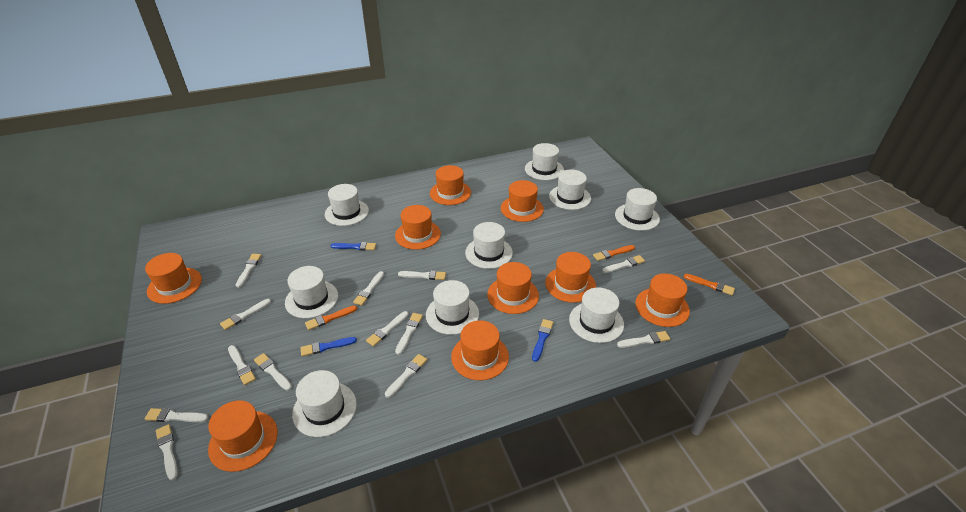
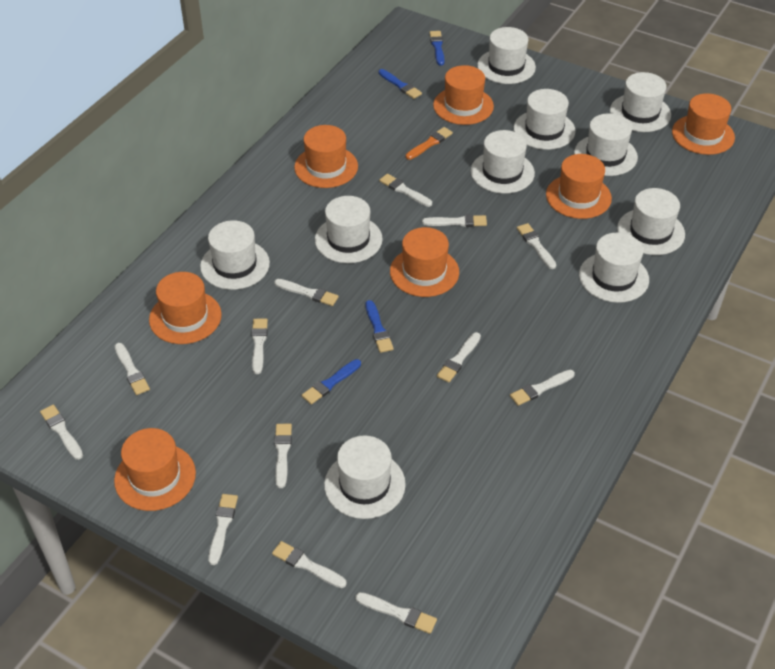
blue brush: [301,337,357,356] [331,242,376,250] [532,319,553,362] = 3 -> [302,359,361,405] [366,300,394,353] [379,69,422,99] [429,31,445,65] = 4
orange brush: [305,306,357,330] [593,245,635,261] [684,274,735,295] = 3 -> [406,127,453,160] = 1
orange hat: [145,253,202,304] [208,400,278,472] [395,205,441,250] [430,165,471,205] [451,320,509,380] [487,262,539,314] [501,180,544,222] [545,252,596,303] [635,273,690,327] = 9 -> [114,428,196,511] [149,272,222,344] [294,125,358,188] [390,227,459,297] [433,65,494,125] [546,154,612,219] [672,93,735,155] = 7
white hat: [285,266,338,318] [292,370,357,437] [325,184,369,226] [426,280,479,335] [465,222,513,269] [525,143,564,180] [549,170,591,210] [569,287,624,343] [615,188,660,231] = 9 -> [200,220,270,290] [315,196,383,263] [324,436,406,519] [470,130,535,194] [477,27,536,84] [514,89,576,150] [574,114,638,176] [579,233,649,303] [610,72,671,132] [617,188,685,255] = 10

